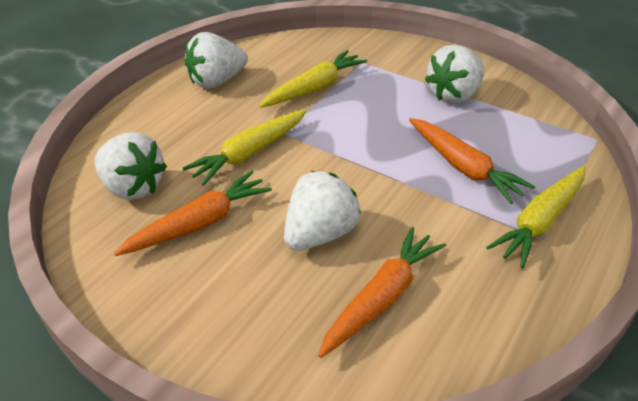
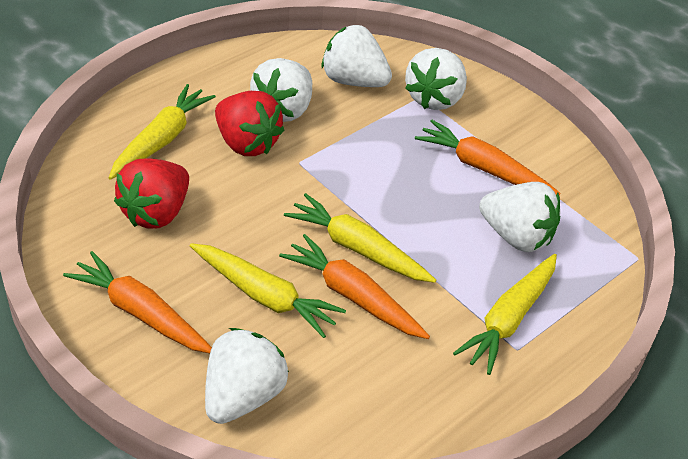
red strawberry: none = 0 -> [114,159,189,229] [215,91,284,156] = 2
white strawberry: [95,132,167,200] [185,32,248,88] [284,171,361,251] [425,44,484,104] = 4 -> [205,328,289,424] [250,58,312,122] [322,25,392,87] [405,48,467,110] [479,182,561,252] = 5
yellow carrot: [183,109,307,186] [259,50,367,108] [486,166,586,268] = 3 -> [109,84,216,180] [190,243,346,338] [284,193,436,283] [453,254,557,375] = 4

